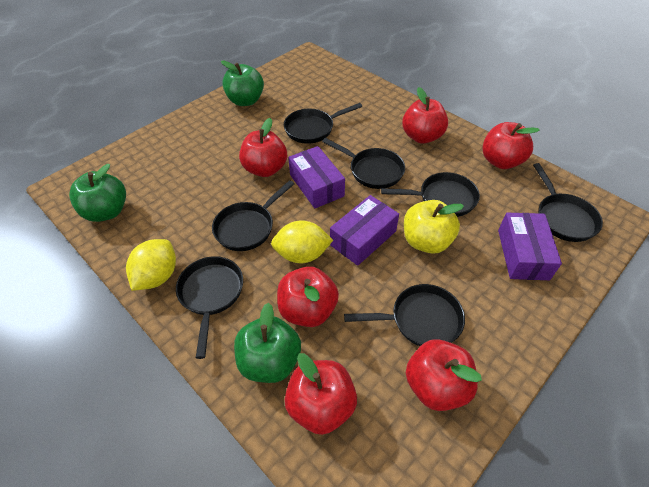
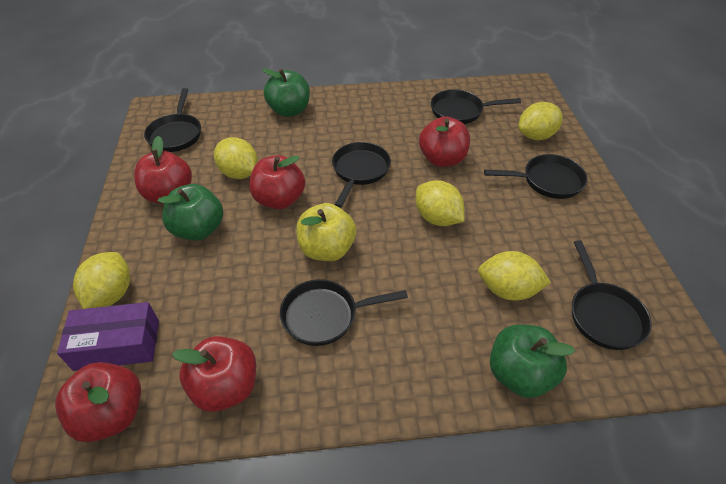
black pan: [176,256,243,359] [212,180,294,251] [284,103,362,144] [322,138,405,189] [344,284,465,346] [381,172,480,217] [533,163,603,242] = 7 -> [144,88,201,152] [280,279,408,346] [332,142,391,208] [431,89,521,124] [484,154,587,199] [572,240,652,350] = 6
purple box: [288,146,345,208] [330,195,399,266] [498,213,562,280] = 3 -> [57,302,159,371] = 1
red apple: [239,118,287,177] [277,266,339,327] [285,353,357,435] [402,87,448,144] [406,339,482,411] [482,122,540,169] = 6 -> [55,362,141,442] [134,136,192,203] [172,336,256,412] [249,155,305,209] [419,116,470,167] = 5
yellow lemon: [126,239,176,291] [271,220,333,263] = 2 -> [73,252,130,309] [214,137,258,179] [416,180,465,226] [478,251,551,301] [518,102,563,140] = 5

